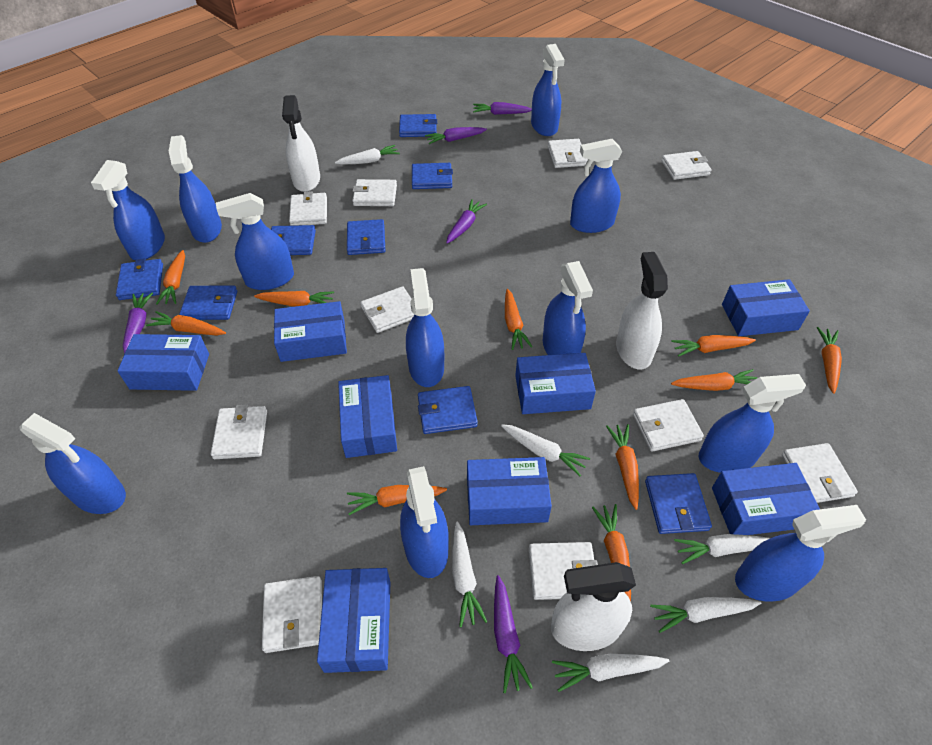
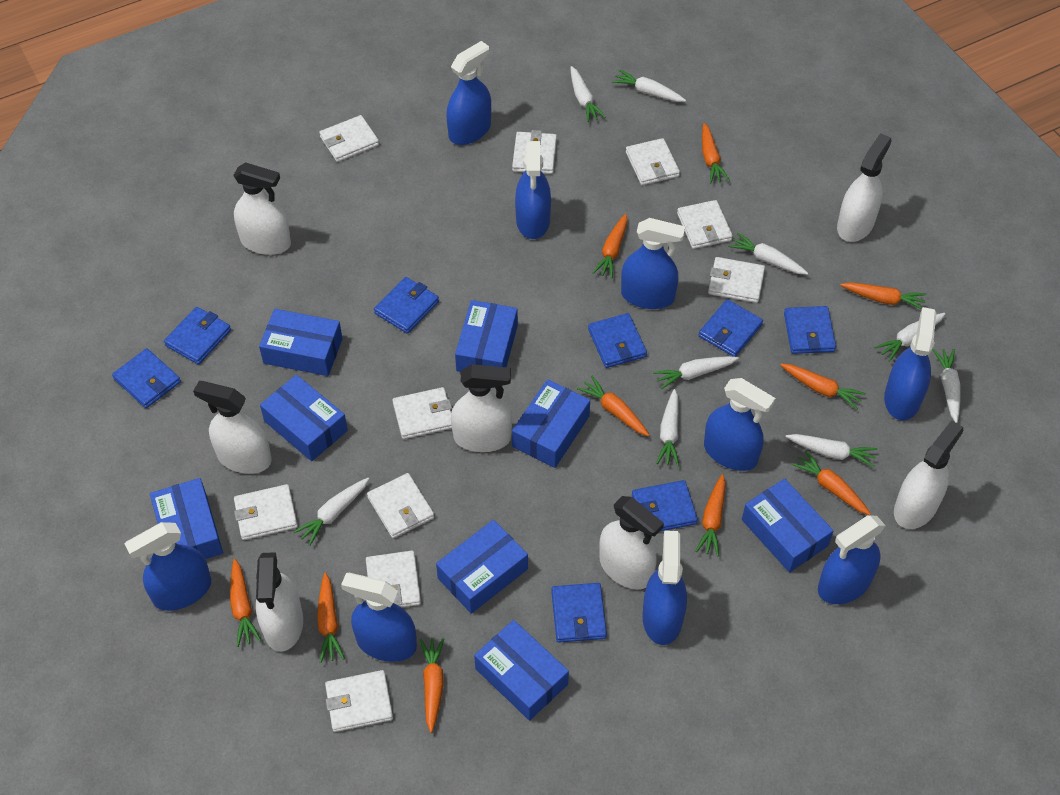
blue spray bottle: [19,413,126,514] [91,160,165,260] [169,135,222,243] [216,193,294,290] [400,466,449,578] [406,268,444,387] [531,44,565,136] [543,261,593,355] [570,139,622,233] [698,374,806,473] [735,505,866,602] = 11 -> [124,522,212,611] [341,573,417,662] [447,41,491,145] [515,141,551,239] [621,218,685,309] [642,530,687,645] [704,378,776,471] [818,515,886,604] [884,307,936,420] = 9
purple carrot: [123,293,153,353] [425,127,487,144] [446,199,487,244] [473,102,532,115] [494,575,533,693] = 5 -> none = 0
white carrot: [335,145,400,165] [452,522,487,627] [501,424,590,476] [552,654,669,692] [650,597,761,633] [674,534,770,564] = 6 -> [294,478,369,546] [571,66,606,122] [612,69,686,102] [653,356,739,390] [656,389,679,466] [729,233,808,275] [786,434,877,467] [874,313,946,362] [933,349,961,423] = 9
white spray bottle: [282,95,320,192] [551,562,636,651] [616,252,668,370] = 3 -> [193,381,272,474] [233,162,291,255] [256,552,303,652] [451,364,512,452] [599,496,664,589] [837,133,892,242] [894,420,963,529] = 7

